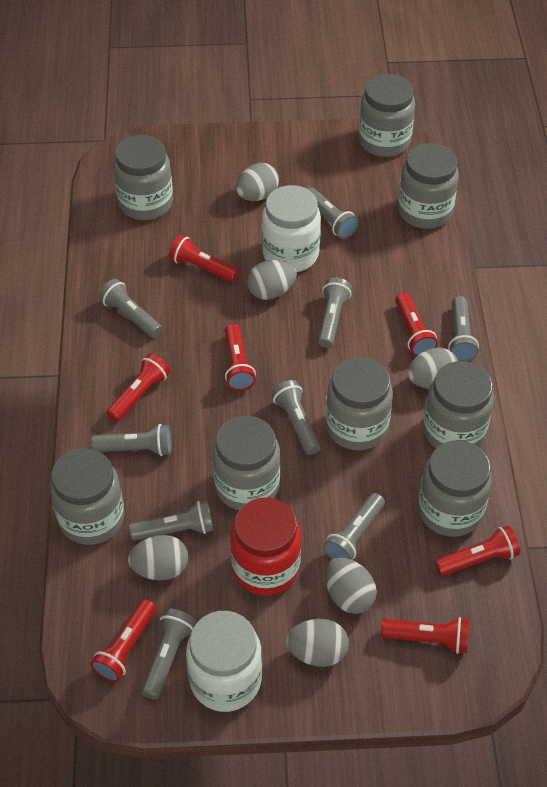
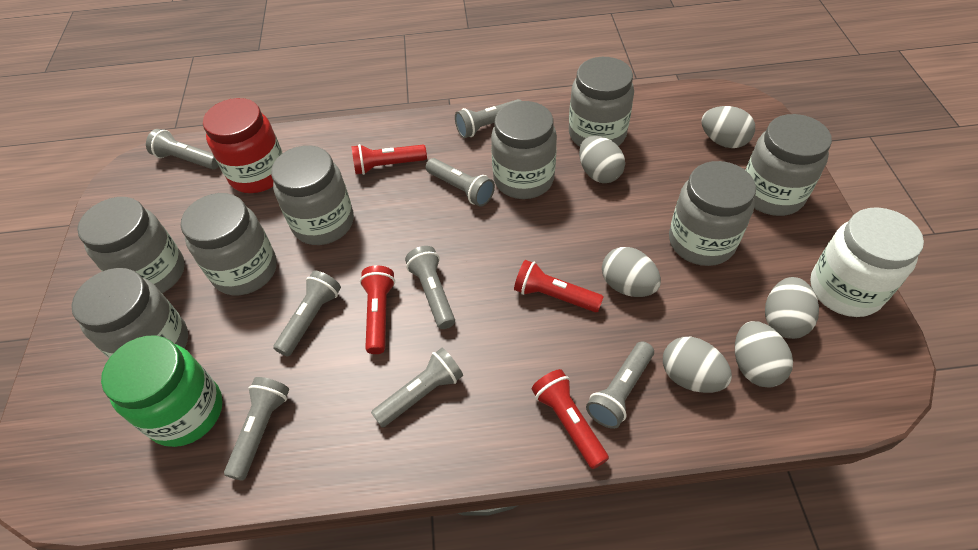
green jar: none = 0 -> [101,335,223,447] = 1
grey flashlight: [91,424,172,456] [99,279,162,338] [129,500,213,541] [141,608,195,700] [271,380,320,455] [307,187,359,239] [318,278,352,348] [323,493,385,560] [448,296,479,362] = 9 -> [146,129,219,169] [224,377,289,481] [273,271,341,357] [371,348,463,427] [405,246,455,329] [426,158,495,207] [455,99,522,138] [586,341,654,429] = 8
red flashlight: [90,599,156,682] [107,353,170,422] [169,235,239,282] [224,324,256,391] [381,617,469,654] [395,293,438,356] [434,525,520,576] = 7 -> [351,144,427,175] [360,265,395,354] [514,260,604,312] [531,369,609,469] = 4
white jar: [186,611,262,712] [262,185,321,272] = 2 -> [810,207,924,317] = 1

